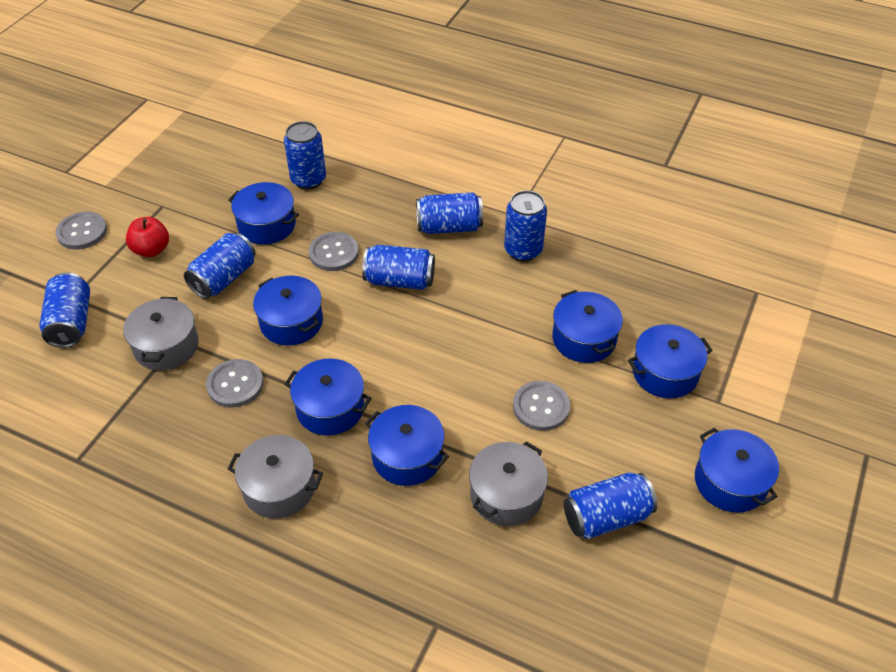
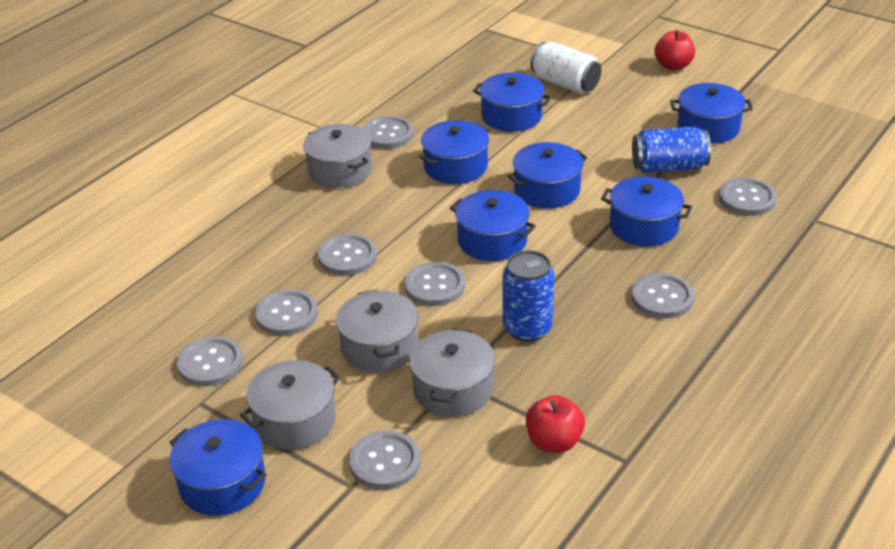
blue can: [39,272,90,348] [184,232,255,299] [284,121,326,189] [362,245,435,290] [416,192,483,234] [504,190,547,261] [564,473,657,539] = 7 -> [503,250,555,342] [632,127,711,173] = 2
grey button: [55,212,107,250] [206,359,263,408] [308,232,359,271] [513,381,570,431] = 4 -> [177,336,243,386] [255,289,318,336] [318,234,377,276] [349,431,421,490] [363,116,414,149] [404,262,465,306] [631,273,694,319] [719,178,777,216] = 8
grey pot: [123,297,199,371] [228,435,323,519] [469,441,548,526] = 3 -> [240,360,341,450] [303,124,372,188] [336,290,418,372] [409,329,495,417] = 4
red apple: [126,217,169,257] = 1 -> [526,395,585,453] [655,30,695,70] = 2
white can: none = 0 -> [530,42,601,94] = 1

